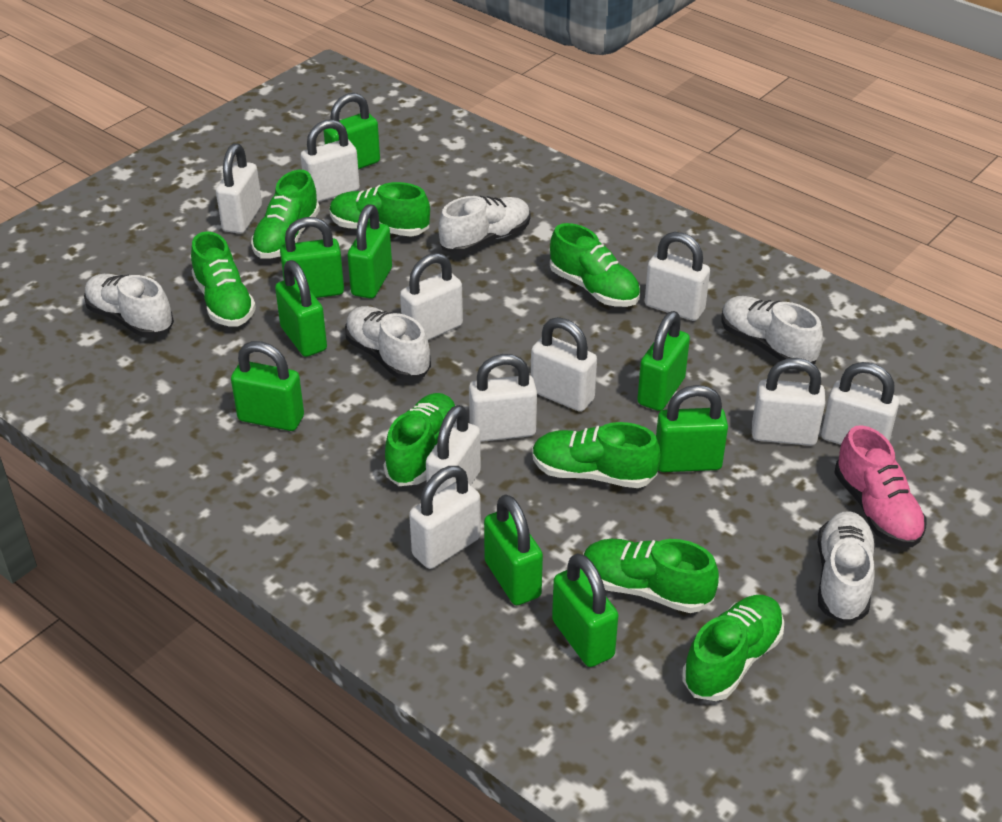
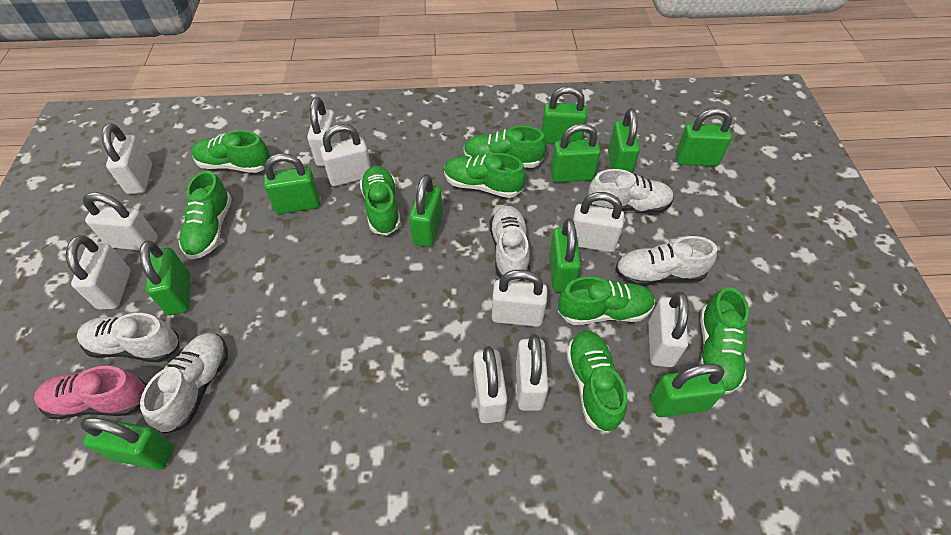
green padlock: [231,341,304,431] [275,260,327,357] [280,217,344,298] [323,93,380,169] [348,204,392,299] [484,494,543,605] [552,553,618,667] [637,311,690,411] [656,385,728,472] = 9 -> [80,417,174,470] [140,241,190,315] [264,154,320,214] [409,174,443,247] [541,86,587,144] [549,219,581,292] [550,123,601,182] [608,109,640,174] [650,364,726,417] [676,108,732,166] = 10

